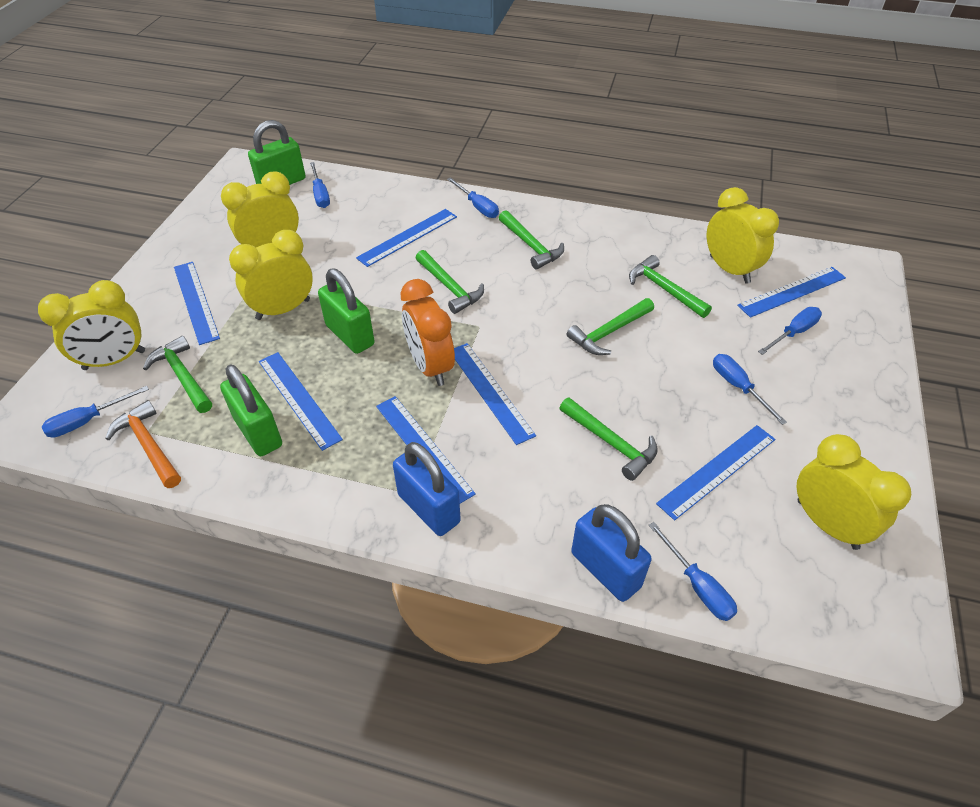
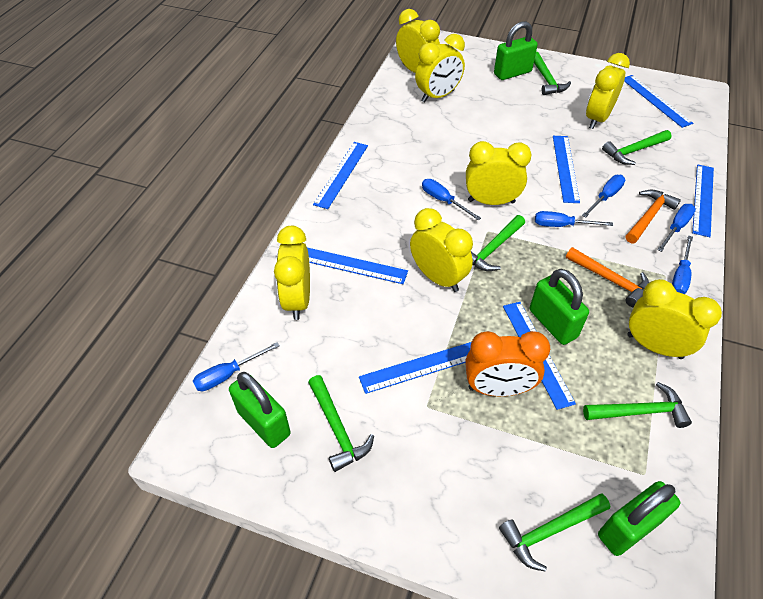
blue padlock: [393,442,461,536] [571,504,652,602] = 2 -> none = 0
green padlock: [220,365,282,456] [248,120,306,185] [318,268,374,354] = 3 -> [229,372,291,448] [494,21,538,80] [530,269,589,345] [598,481,680,556] = 4
orange hammer: [105,400,181,488] = 1 -> [566,247,649,307] [626,190,681,243] = 2
yellow clock: [38,280,145,370] [221,171,299,248] [229,230,313,320] [707,187,779,284] [796,434,911,550] = 5 -> [274,226,310,320] [396,9,440,73] [410,208,473,292] [415,34,465,103] [466,141,532,205] [586,53,630,129] [627,279,722,359] = 7

